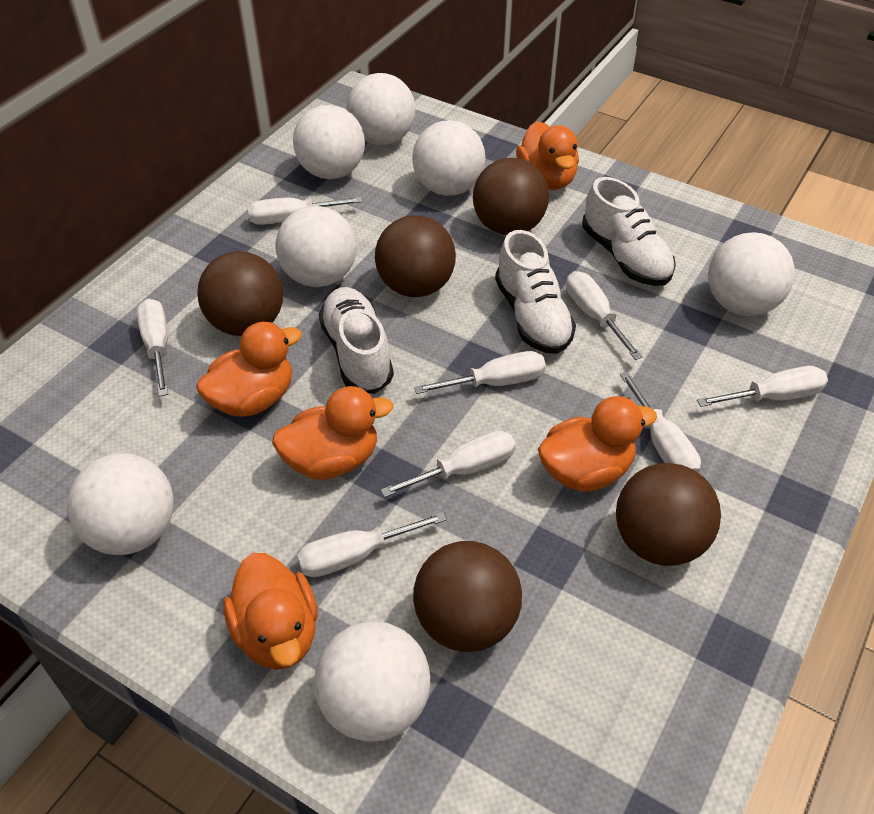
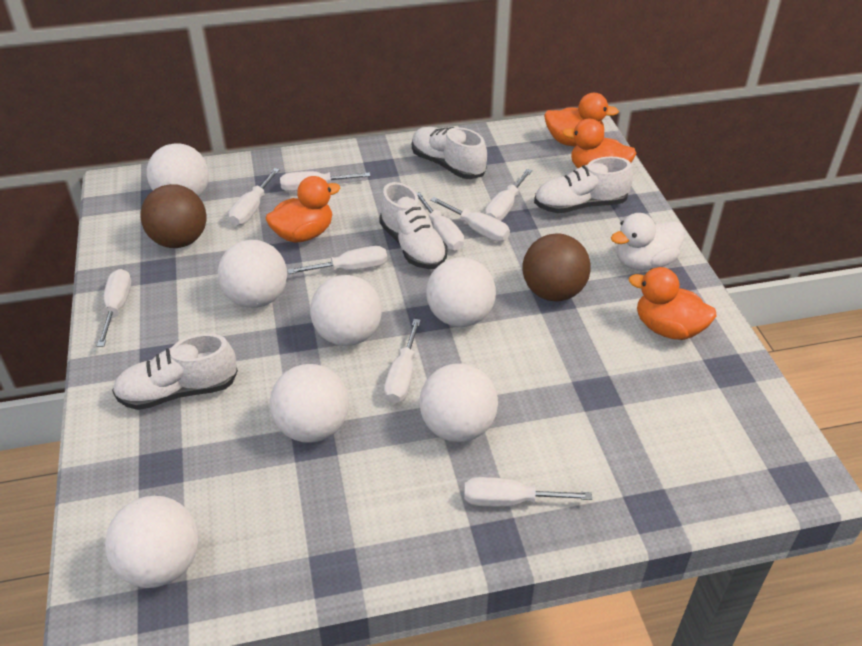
brown ball: [197,251,283,336] [375,215,456,297] [413,541,522,652] [473,158,549,235] [616,463,721,566] = 5 -> [141,184,206,248] [523,233,591,301] = 2
orange duck: [196,322,302,417] [223,553,318,670] [272,386,393,480] [516,121,579,190] [538,396,657,492] = 5 -> [266,176,340,243] [544,93,619,146] [562,118,637,168] [629,267,717,340] = 4
white duck: none = 0 -> [611,213,685,270] = 1
white screwdriver: [137,299,168,397] [248,197,363,225] [297,512,447,577] [380,430,516,498] [414,351,546,394] [566,271,643,360] [620,372,701,473] [697,366,828,407] = 8 -> [97,269,131,347] [229,168,280,226] [280,171,370,192] [287,246,387,274] [384,319,421,404] [416,192,464,251] [430,197,510,242] [464,477,592,507] [485,169,532,221] = 9
white shoe: [319,287,394,394] [495,230,576,354] [582,177,676,286] = 3 -> [112,334,238,410] [379,182,447,269] [412,127,487,179] [534,157,633,213] = 4

